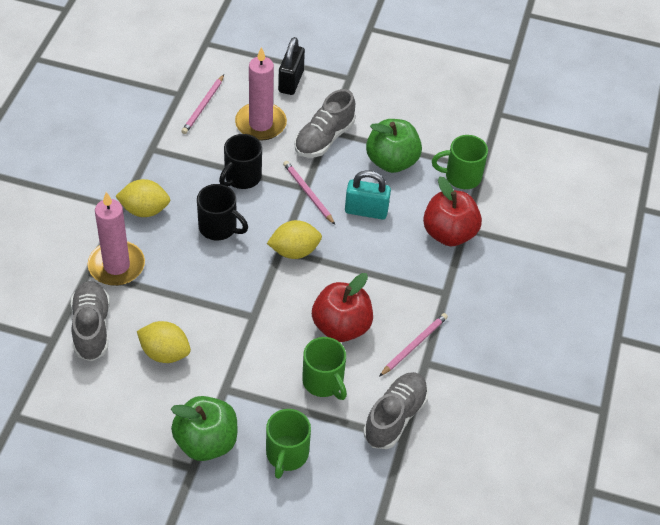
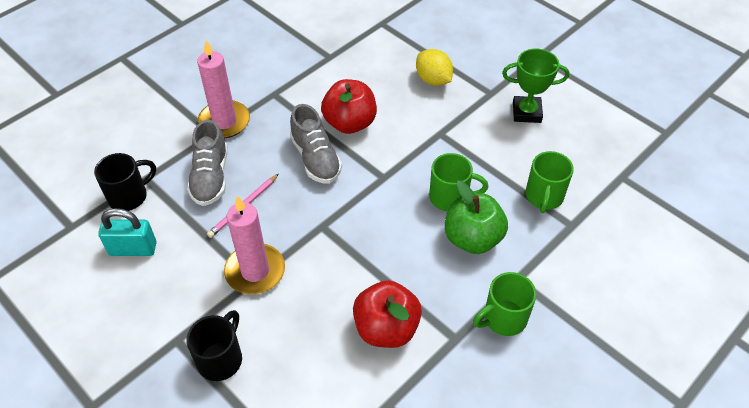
black padlock: [278,37,305,95] = 1 -> none = 0
green apple: [171,396,237,461] [366,119,422,173] = 2 -> [445,181,508,254] = 1
green trophy: none = 0 -> [502,48,569,123] = 1
grey shoe: [71,281,110,361] [295,89,355,157] [363,372,428,449] = 3 -> [187,120,228,206] [290,104,342,183] = 2
pink pencil: [181,75,224,134] [283,161,335,225] [379,313,448,377] = 3 -> [207,174,279,238] = 1
yellow lemon: [115,179,170,217] [137,321,191,363] [267,220,322,259] = 3 -> [416,49,453,86] = 1

